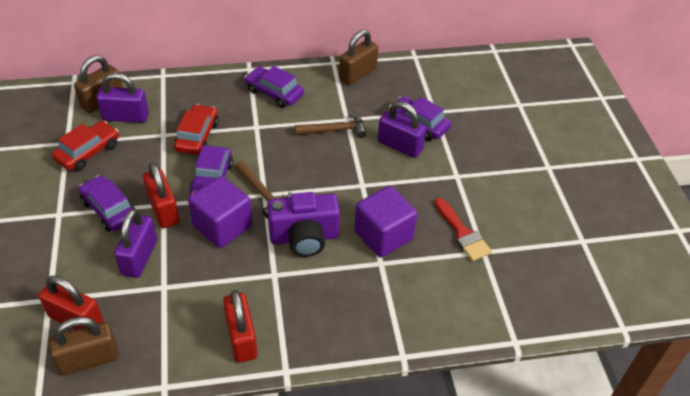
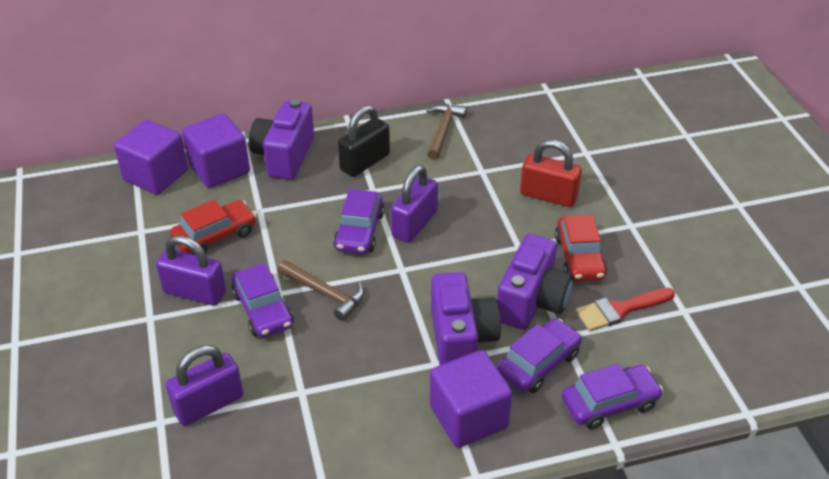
black padlock: none = 0 -> [338,105,390,177] = 1
brown padlock: [49,317,119,375] [74,55,123,113] [339,30,379,85] = 3 -> none = 0
purple camera: [267,192,340,257] = 1 -> [249,99,314,180] [431,272,501,365] [497,234,573,330] = 3
purple cube: [188,176,252,248] [354,186,417,257] = 2 -> [114,120,188,194] [182,113,250,188] [430,350,512,448] = 3
red padlock: [39,276,103,330] [143,162,179,228] [223,290,258,363] = 3 -> [520,140,582,207] = 1

